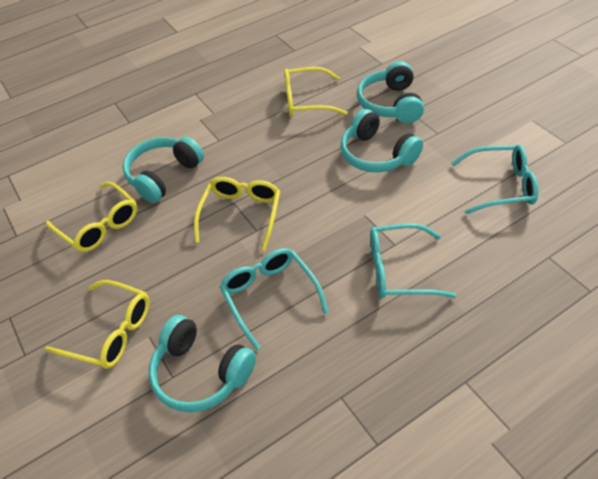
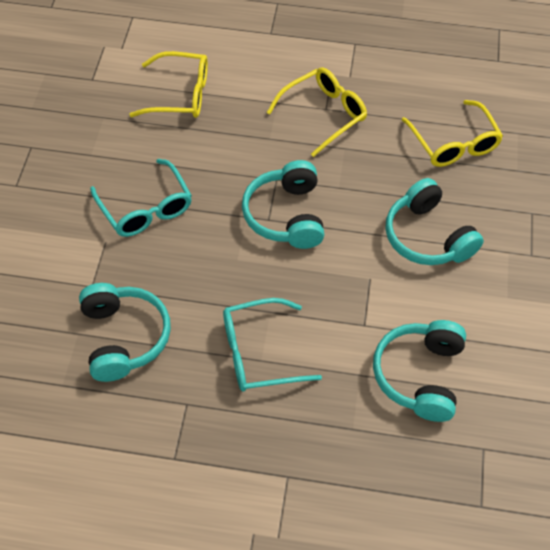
turquoise glasses: [220,248,329,350] [370,223,456,299] [451,145,538,214] = 3 -> [90,159,192,237] [223,298,322,392] = 2
yellow glasses: [45,280,150,369] [46,182,137,252] [194,177,280,251] [284,67,348,117] = 4 -> [129,51,208,118] [267,67,367,157] [402,100,503,167] = 3

